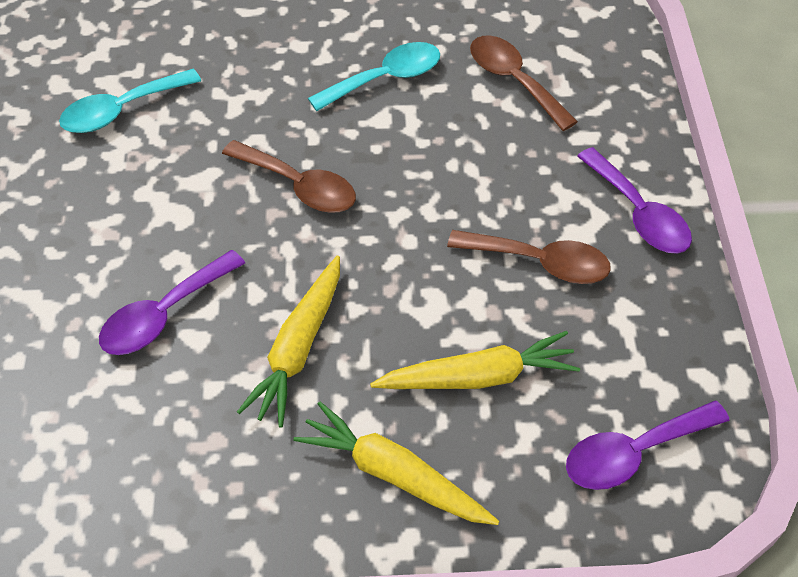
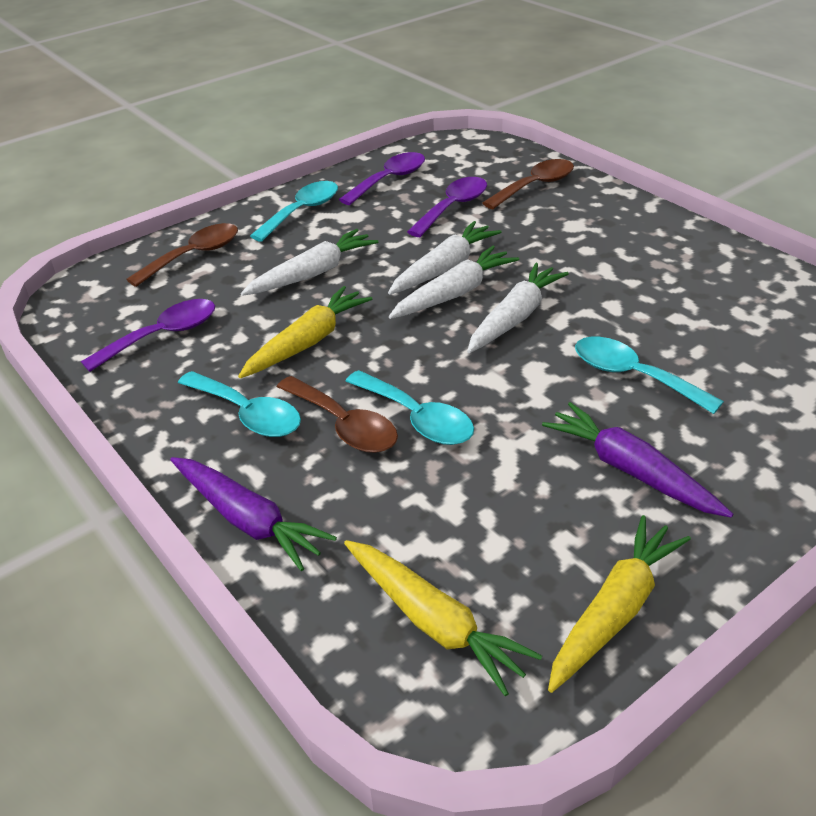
purple carrot: none = 0 -> [170,457,337,571] [542,402,733,518] = 2
turquoise spoon: [59,69,201,133] [308,42,440,111] = 2 -> [178,371,301,437] [250,181,338,242] [346,370,474,445] [575,337,724,414] = 4
white carrot: none = 0 -> [241,229,378,296] [388,221,502,295] [389,246,519,319] [467,263,569,353] = 4

